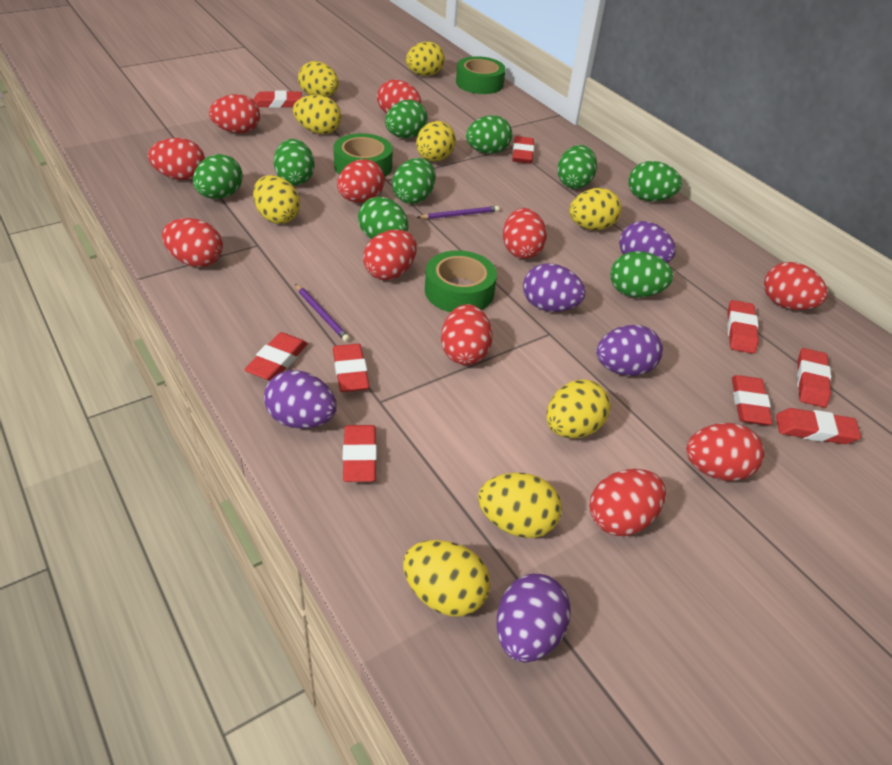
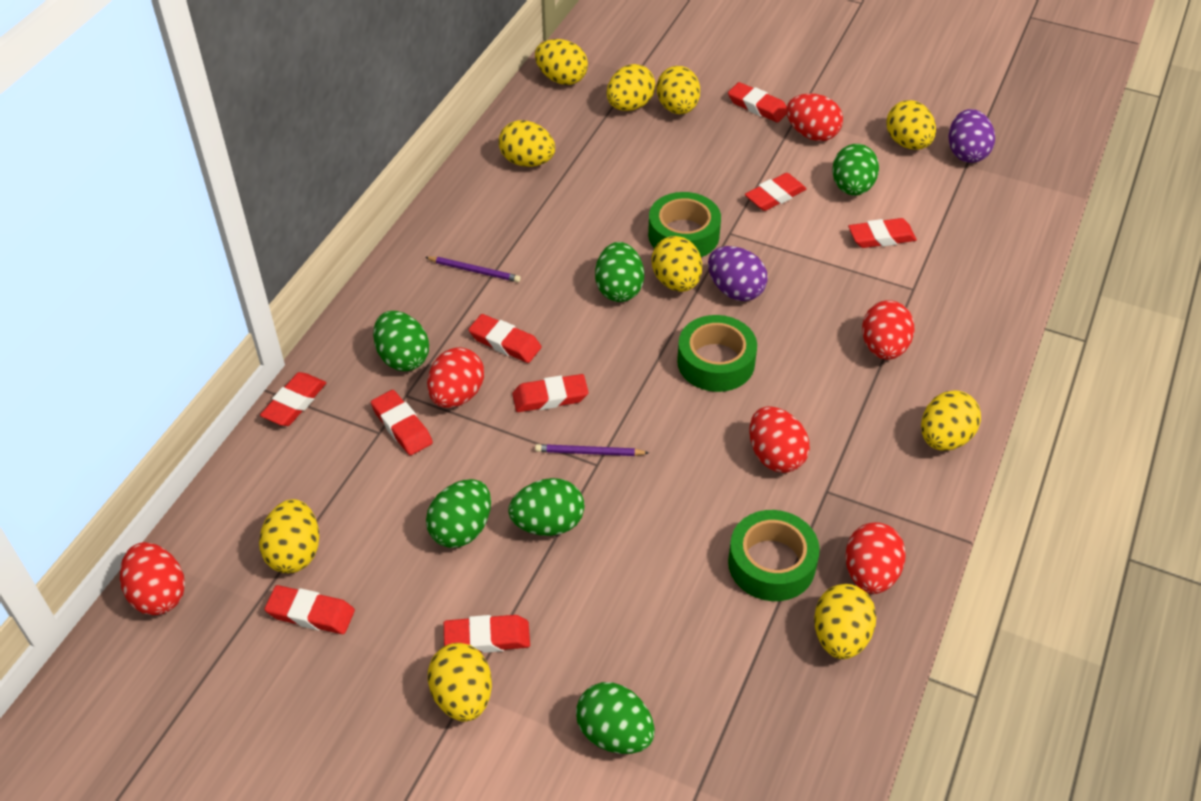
green egg: [193,154,243,199] [274,139,315,185] [358,197,408,239] [385,100,428,138] [392,158,436,204] [466,115,512,154] [558,145,597,189] [610,251,673,298] [628,161,682,201] = 9 -> [373,311,429,371] [426,479,491,548] [509,478,584,536] [576,682,655,754] [595,242,644,302] [832,144,879,196] = 6
purple egg: [264,370,337,429] [497,574,571,663] [523,263,586,312] [596,325,663,376] [619,221,676,263] = 5 -> [708,246,768,301] [948,109,995,163] = 2
red egg: [148,138,205,180] [162,218,223,267] [209,94,260,133] [337,159,385,203] [363,230,417,280] [377,79,421,114] [441,304,492,365] [503,208,547,259] [589,469,666,536] [686,423,764,481] [764,262,828,310] = 11 -> [120,542,185,615] [427,347,484,408] [749,406,810,473] [786,93,843,141] [845,522,906,594] [862,300,914,360] = 6
yellow egg: [253,175,300,224] [293,95,341,134] [298,61,339,97] [403,540,490,616] [406,41,445,76] [416,121,456,162] [478,473,562,538] [546,379,611,438] [569,188,622,230] = 9 -> [259,499,319,573] [428,643,492,722] [499,120,555,167] [535,39,588,85] [606,64,655,111] [652,236,702,292] [657,66,700,114] [814,584,876,659] [887,100,936,150] [921,390,981,451] = 10

